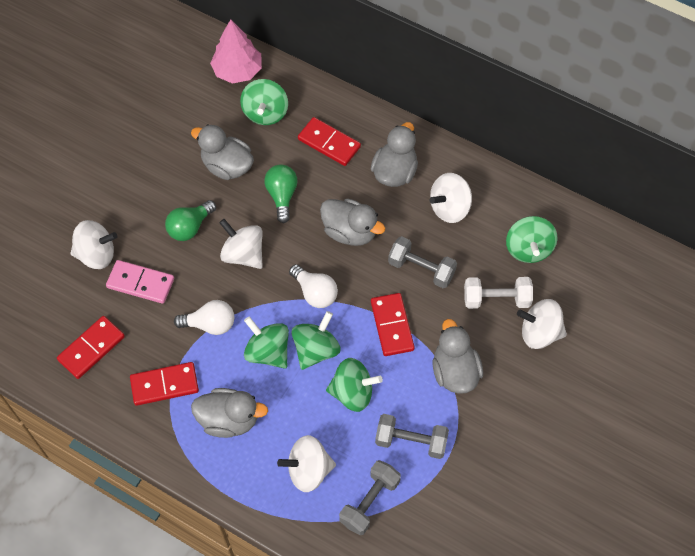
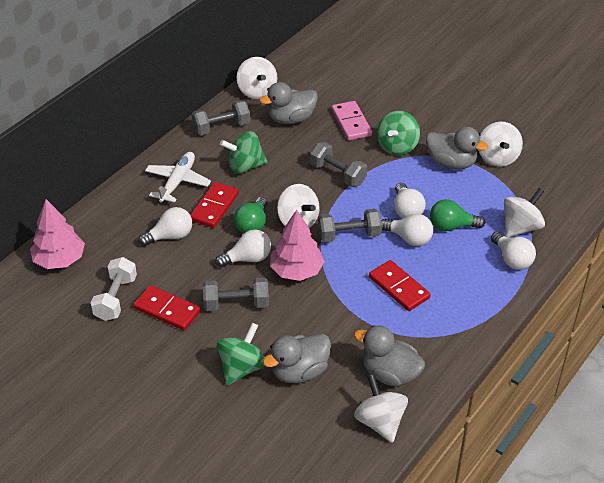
green spinning top: [240,79,288,125] [244,316,289,369] [291,311,340,370] [326,358,383,412] [506,216,558,263] = 5 -> [217,323,265,385] [220,131,268,174] [377,111,420,156] = 3
grey duck: [191,124,254,180] [191,388,268,438] [320,199,385,246] [371,122,418,187] [433,319,483,394] = 5 -> [259,82,318,124] [262,334,331,383] [354,325,425,386] [426,127,488,170] = 4
grey dumbbell: [339,460,401,535] [375,414,449,459] [388,236,457,288] = 3 -> [192,100,250,135] [203,277,269,311] [310,142,367,187] [318,208,382,242] = 4
pink tree: [210,19,262,84] = 1 -> [30,199,85,269] [270,210,325,281] = 2
red domino: [57,316,125,379] [130,362,199,406] [298,117,361,166] [371,293,415,356] = 4 -> [133,285,201,330] [190,182,239,228] [369,260,431,311] = 3
white light bulb: [174,300,234,335] [289,264,338,308] = 2 -> [138,207,192,246] [215,230,271,268] [381,214,433,246] [394,183,426,218] [491,232,536,270] = 5
white plane: none = 0 -> [145,152,211,203] = 1

